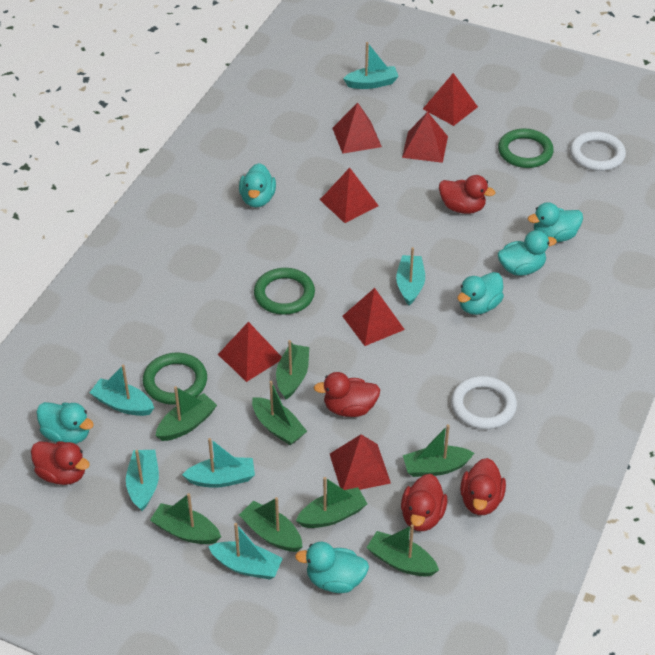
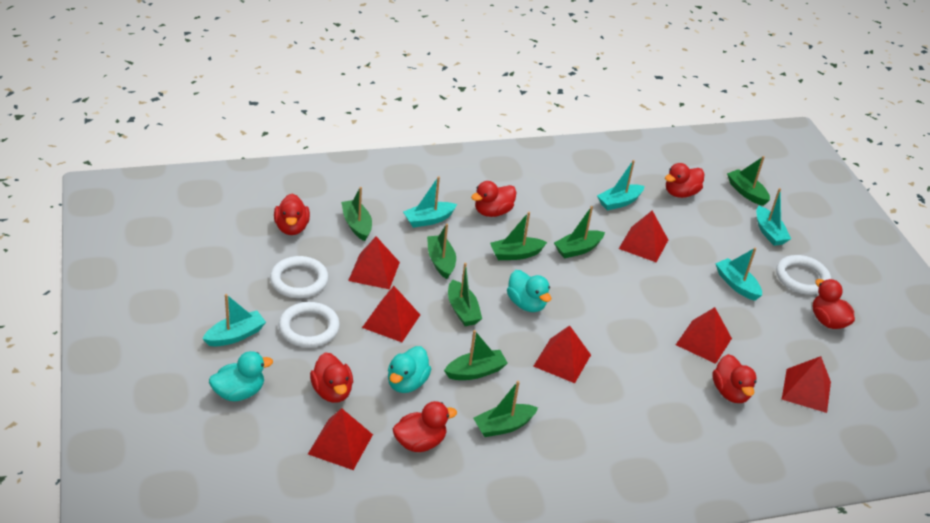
green ring: [143,353,207,405] [254,268,315,315] [498,128,554,168] = 3 -> none = 0
red duck: [31,441,90,485] [314,372,380,417] [401,474,448,531] [439,175,495,214] [460,458,506,515] = 5 -> [274,194,310,235] [310,352,353,403] [393,401,457,452] [471,181,516,217] [665,163,704,198] [712,354,757,403] [813,279,855,329] = 7
turquoise boat: [89,365,154,416] [126,450,159,511] [182,438,255,488] [208,523,283,579] [343,42,399,89] [396,247,425,306] = 6 -> [203,294,266,347] [403,176,457,228] [597,160,644,210] [715,248,762,301] [756,188,791,246] = 5
turquoise duck: [37,402,94,444] [239,163,276,208] [295,542,369,593] [457,272,504,315] [497,230,557,276] [528,202,583,242] = 6 -> [209,351,273,401] [388,346,431,393] [507,270,551,312] = 3
white ring: [451,376,517,429] [570,131,626,171] = 2 -> [270,256,329,298] [278,302,340,348] [776,255,831,295] = 3

